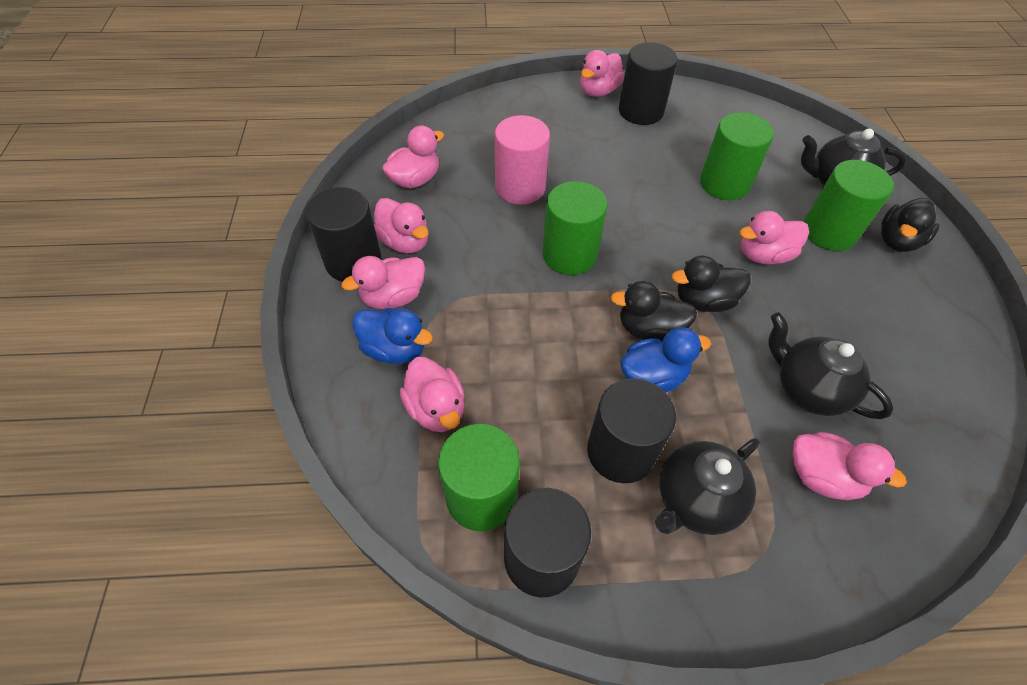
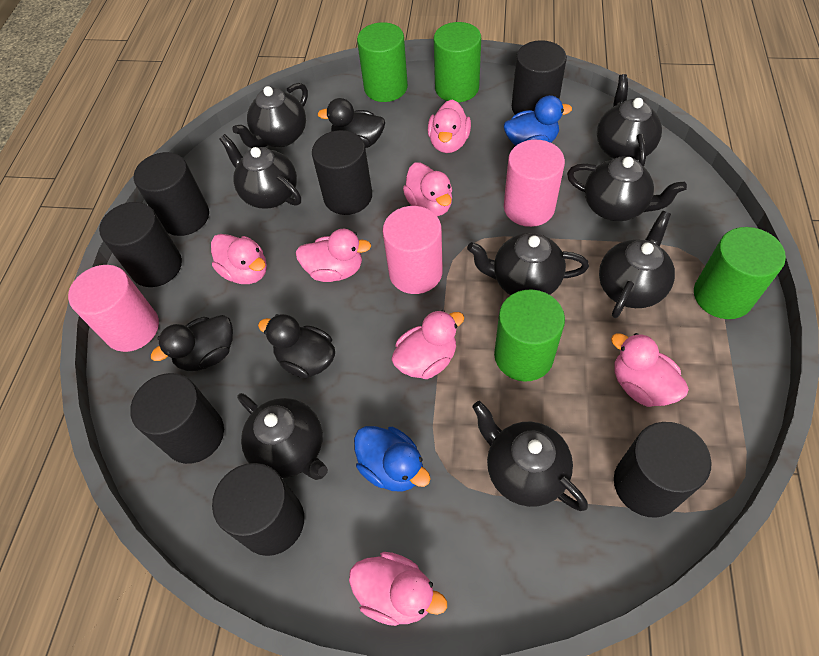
black cylinder: [306,187,382,282] [504,488,591,598] [587,378,676,483] [619,42,678,125] = 4 -> [99,202,182,287] [130,373,224,464] [134,152,209,236] [212,463,304,556] [312,130,372,215] [512,40,567,115] [614,422,712,517] = 7
black teapot: [655,438,760,535] [768,312,894,419] [801,129,906,187] = 3 -> [220,134,301,209] [232,83,308,148] [237,393,328,480] [467,233,589,295] [472,401,588,511] [567,156,687,221] [597,74,662,167] [599,211,675,318] = 8
pink cylinder: [495,115,550,205] = 1 -> [68,265,159,352] [383,206,443,294] [504,139,565,227] = 3

